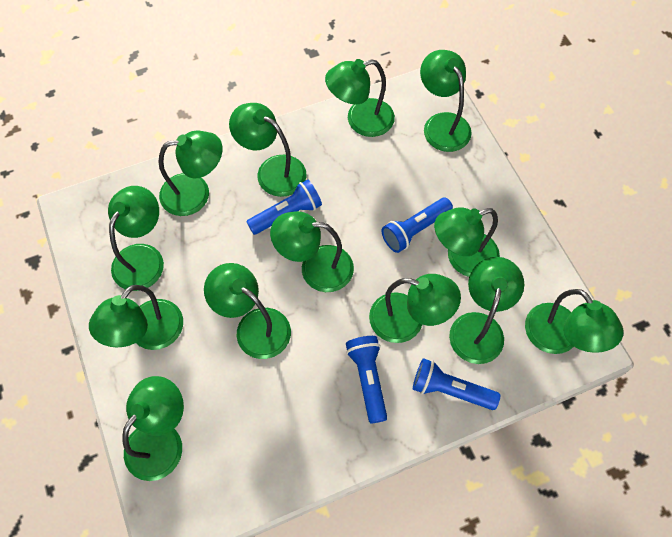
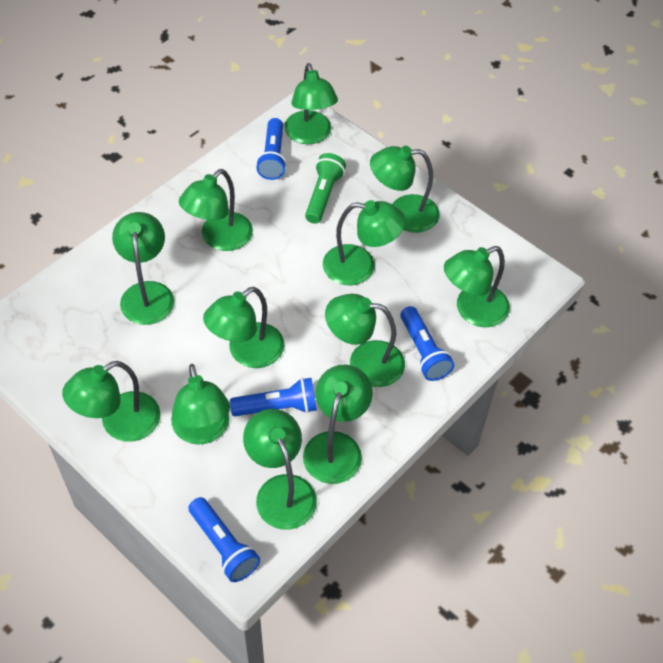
green flashlight: none = 0 -> [305,153,346,224] = 1
green lamp: [89,285,183,350] [108,186,164,291] [122,376,184,481] [159,131,223,216] [204,263,291,359] [229,103,307,197] [270,211,354,292] [325,59,395,137] [369,274,461,343] [420,50,472,152] [434,207,500,277] [449,257,524,364] [525,289,624,354] = 13 -> [62,361,160,442] [112,212,174,325] [171,364,230,445] [179,169,253,251] [203,287,285,368] [243,409,317,530] [284,63,338,144] [303,365,373,484] [323,200,406,285] [325,294,405,387] [370,146,440,233] [444,246,510,327] = 12

